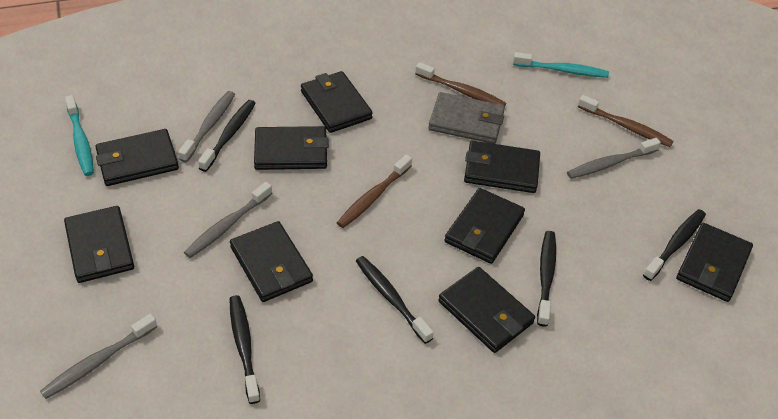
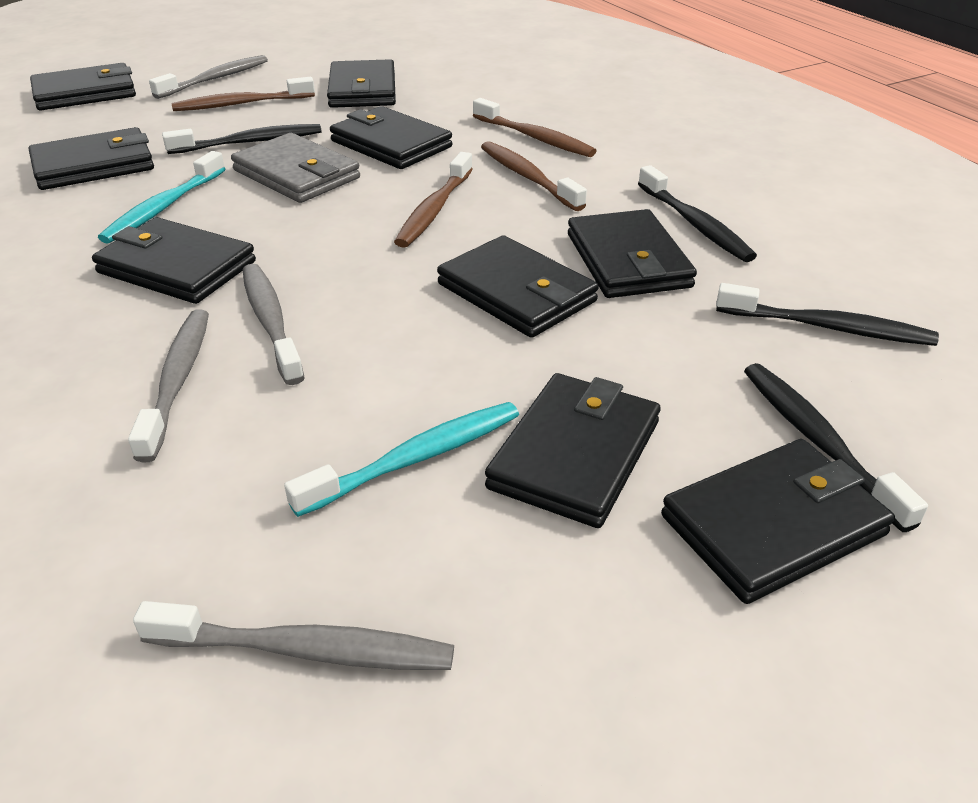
black toothbrush: [198,100,256,172] [229,295,260,404] [356,256,434,344] [537,231,556,327] [643,209,706,281] = 5 -> [162,124,321,154] [638,165,757,262] [716,283,939,346] [744,363,928,532] = 4
brown toothbrush: [337,155,412,228] [415,62,506,106] [578,95,673,147] = 3 -> [171,77,315,111] [394,152,473,248] [473,98,596,157] [481,141,587,211] = 4

